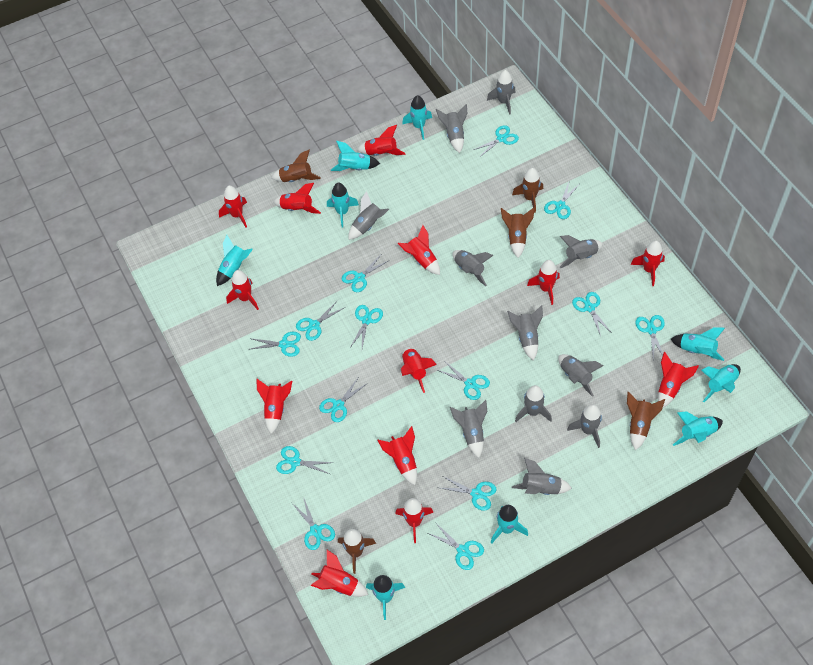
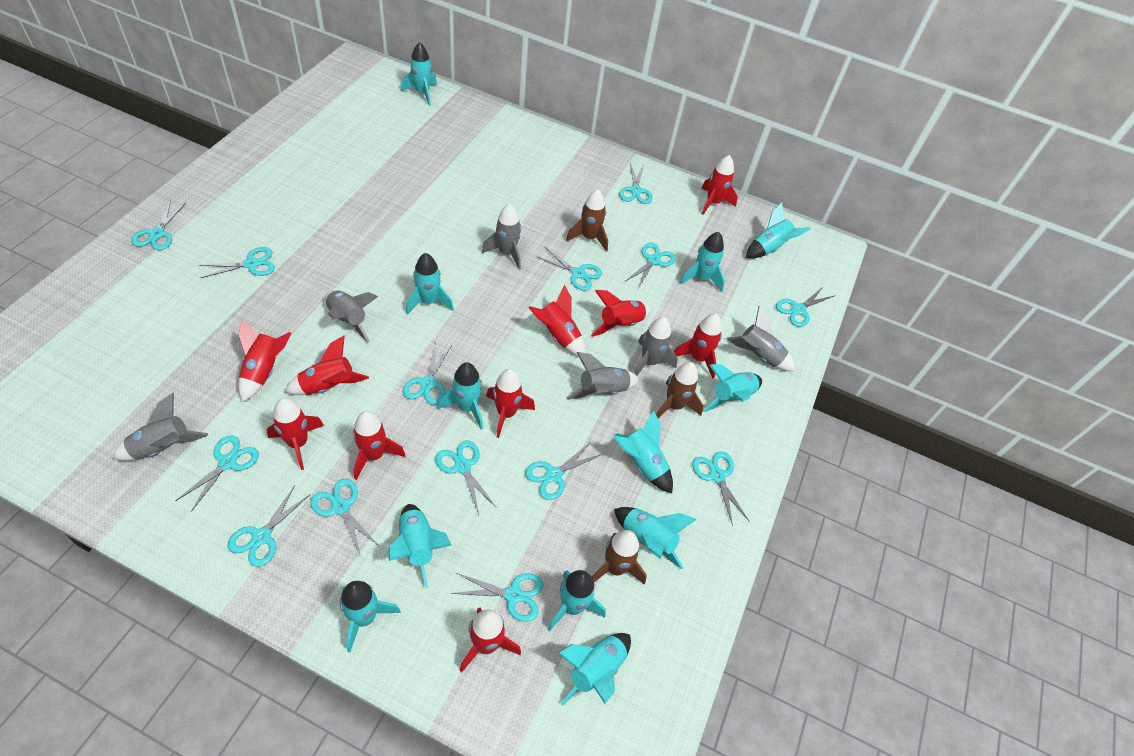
brown rocket: [271,150,321,182] [338,529,376,574] [501,208,534,258] [512,168,543,213] [627,392,665,450] = 5 -> [566,189,608,252] [592,530,647,585] [656,362,703,419] = 3
grey rocket: [348,191,389,240] [436,104,467,153] [450,400,487,458] [452,250,494,286] [487,70,516,115] [507,305,543,360] [512,458,572,495] [515,385,552,422] [558,354,604,397] [560,235,603,268] [567,404,602,448] = 11 -> [113,393,208,461] [325,290,378,342] [482,204,521,270] [567,352,639,400] [634,317,678,376] [727,306,795,371] = 6
red rocket: [219,185,247,227] [226,270,259,310] [256,379,292,434] [274,183,321,214] [311,550,368,597] [357,125,406,156] [377,426,417,485] [395,498,434,543] [398,225,440,275] [401,347,437,393] [527,260,560,305] [631,241,665,286] [658,352,699,408] = 13 -> [238,319,291,402] [267,398,324,470] [285,335,369,395] [353,411,406,480] [460,607,521,672] [486,369,535,438] [528,285,586,356] [591,290,651,337] [674,314,722,379] [701,155,738,215] = 10
turquoise rocket: [216,235,253,286] [327,182,359,228] [331,141,380,171] [366,575,405,620] [402,95,432,140] [491,505,528,543] [671,327,725,361] [673,411,723,446] [701,364,741,402] = 9 -> [340,581,401,652] [389,504,452,588] [401,42,437,106] [406,253,454,314] [438,362,483,430] [548,570,606,631] [558,633,631,706] [614,410,673,493] [614,507,697,569] [679,232,725,292] [703,364,762,412] [746,202,810,259] = 12

